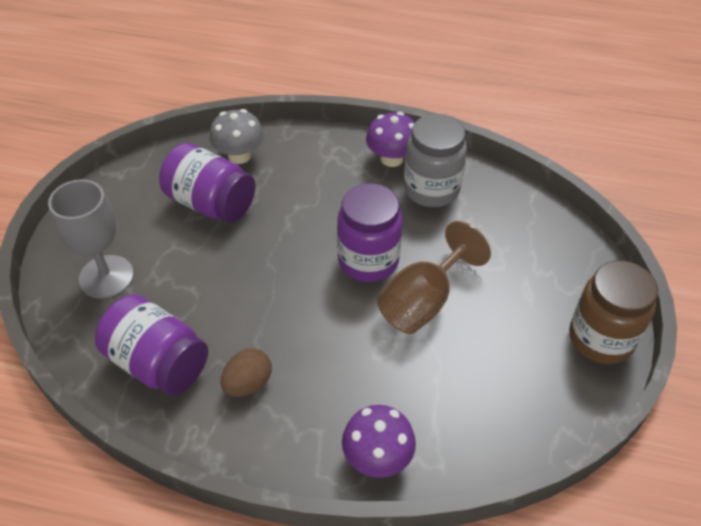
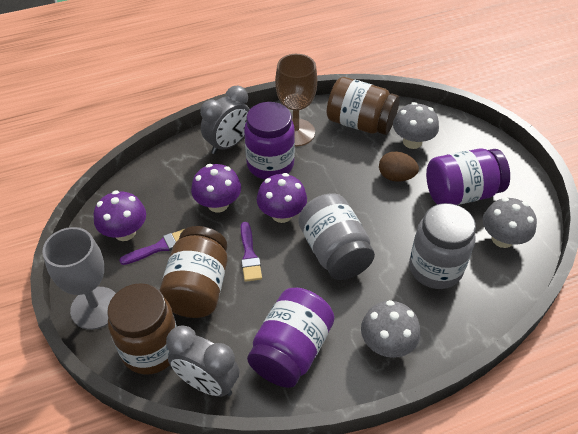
brown jar: [569,260,658,364] = 1 -> [107,283,177,375] [159,226,227,318] [327,77,400,135] = 3
grey clock: none = 0 -> [166,325,240,397] [200,86,250,154] = 2
grey jar: [404,114,467,207] = 1 -> [298,193,375,280] [409,203,476,289] = 2
grey mushroom: [209,109,264,164] = 1 -> [361,300,420,358] [393,102,439,149] [483,197,537,248] = 3
purple brush: none = 0 -> [119,229,184,265] [241,222,262,282] = 2
purple mushroom: [342,405,416,478] [366,112,415,167] = 2 -> [94,190,146,241] [191,164,241,212] [257,173,307,223] = 3

